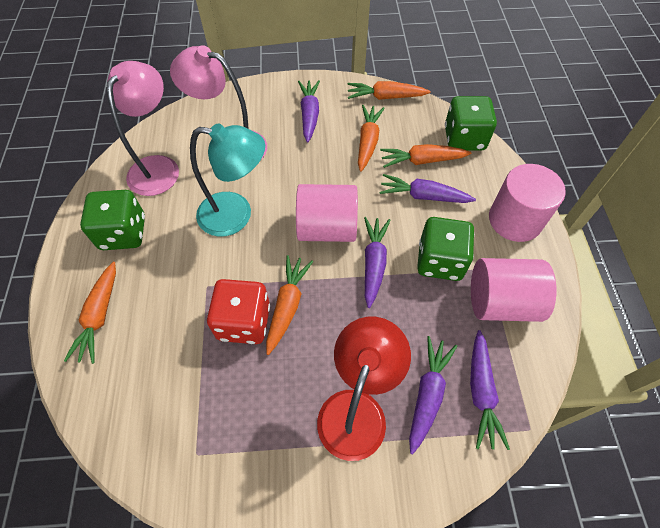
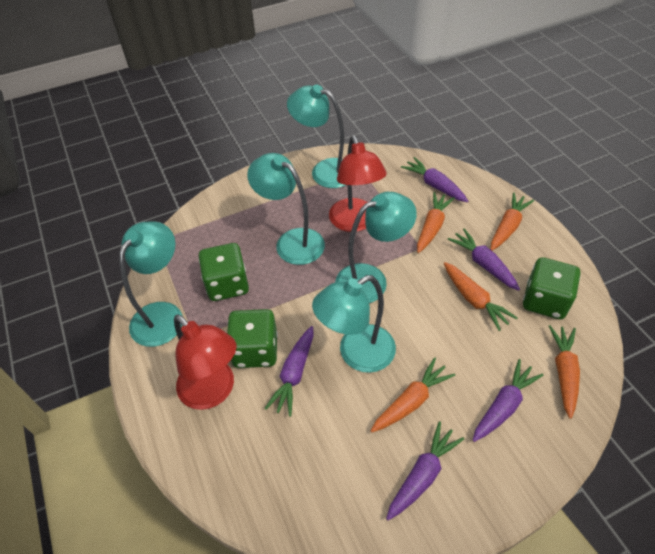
pink cylinder: [296,184,358,242] [471,258,556,322] [489,164,566,242] = 3 -> none = 0
pink lamp: [107,61,179,196] [170,45,267,160] = 2 -> none = 0
red dice: [207,279,270,344] = 1 -> none = 0
red lamp: [317,317,411,461] = 1 -> [174,314,237,410] [329,136,386,232] = 2
turquoise lamp: [190,123,265,237] = 1 -> [119,221,183,347] [247,153,325,265] [287,85,346,188] [312,275,396,373] [335,192,417,303] = 5

